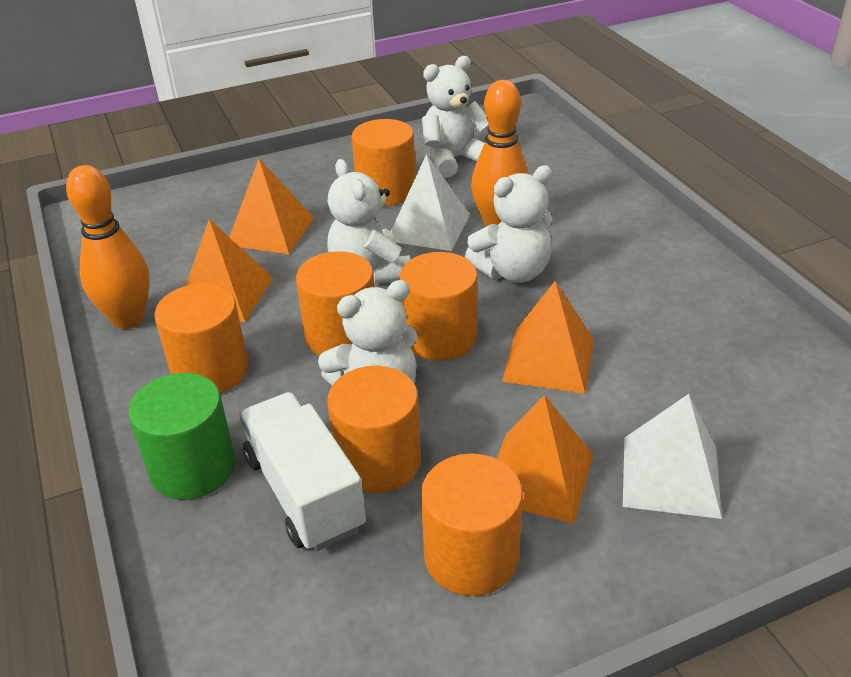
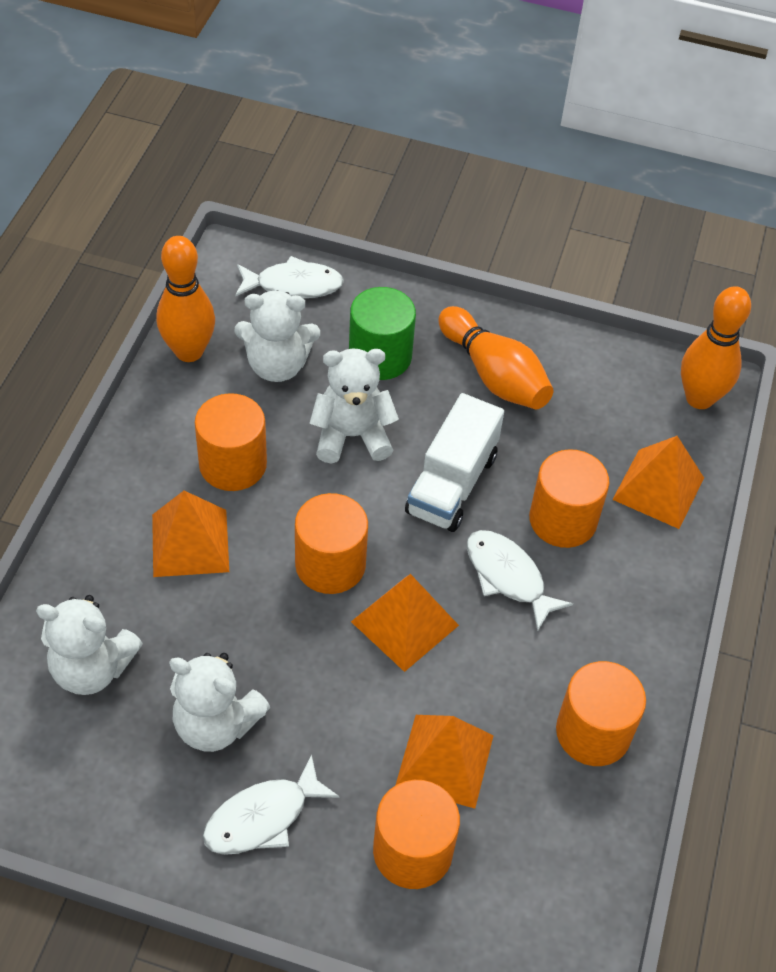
orange bowling pin: [66,165,150,329] [471,80,529,227] = 2 -> [157,236,215,362] [438,306,554,409] [681,286,751,409] = 3
orange cylinder: [154,283,249,393] [296,251,374,356] [327,366,421,493] [351,119,416,206] [400,252,478,361] [421,453,523,596] = 6 -> [195,393,267,491] [295,493,368,594] [373,780,460,889] [529,449,610,548] [556,661,646,766] = 5
white fish: none = 0 -> [203,755,340,855] [235,256,344,298] [467,530,573,631] = 3
white pyramid: [391,154,470,251] [623,394,722,519] = 2 -> none = 0

